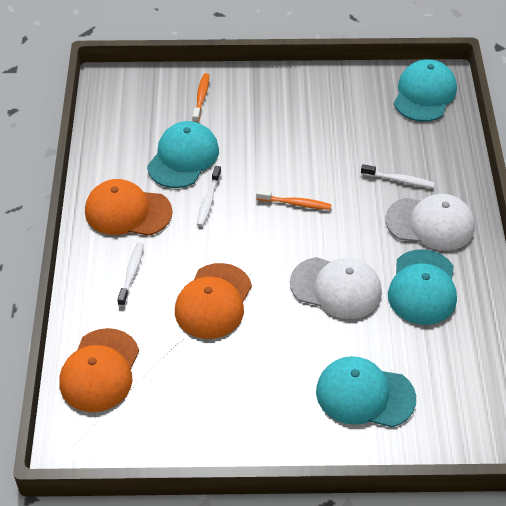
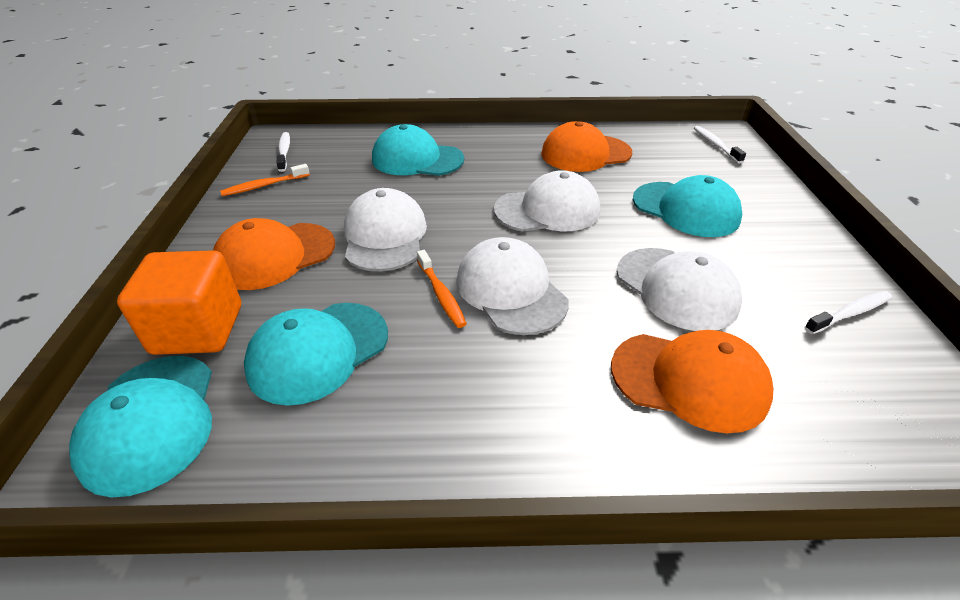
orange cube: none = 0 -> [117,250,241,355] = 1
white cap: [290,257,382,319] [386,194,475,251] = 2 -> [344,188,427,271] [456,237,569,335] [494,170,600,232] [617,248,742,331] = 4

